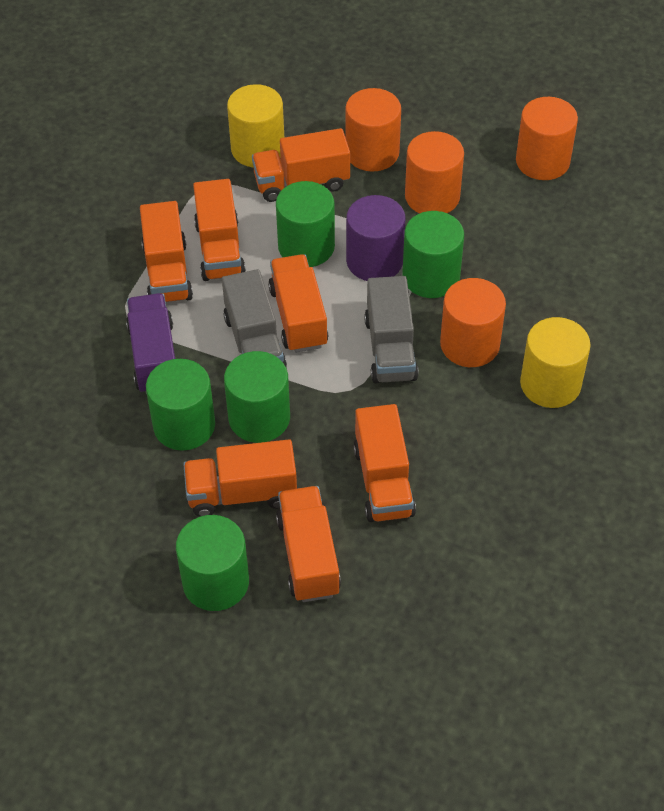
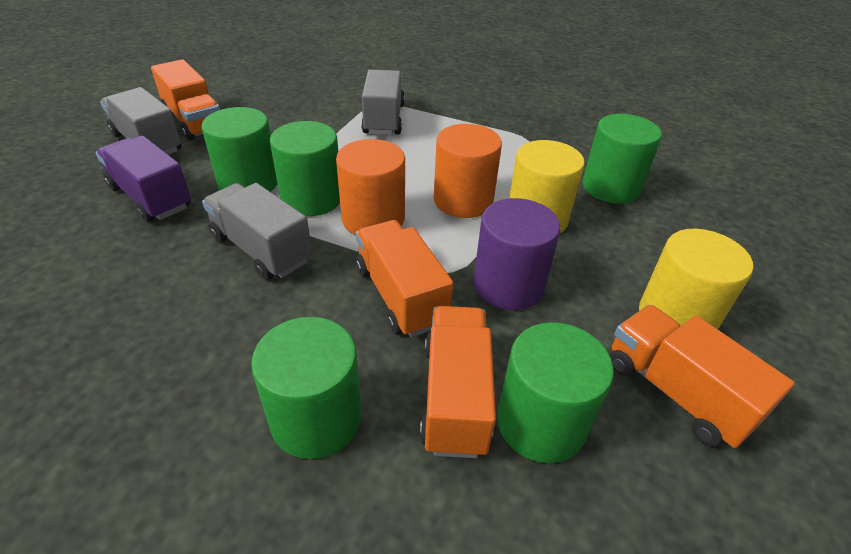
grey truck: [222,269,287,368] [364,276,419,384] = 2 -> [100,87,182,155] [202,183,312,280] [361,69,405,135] = 3
orange cylinder: [345,88,401,172] [405,131,464,213] [440,278,506,367] [516,97,578,180] = 4 -> [336,139,405,235] [434,124,502,218] = 2
orange truck: [140,201,193,302] [183,439,297,517] [193,179,246,281] [252,128,350,202] [268,254,328,353] [276,486,341,602] [353,404,416,522] = 7 -> [151,59,220,141] [356,220,453,337] [420,306,496,458] [610,305,795,448] = 4

